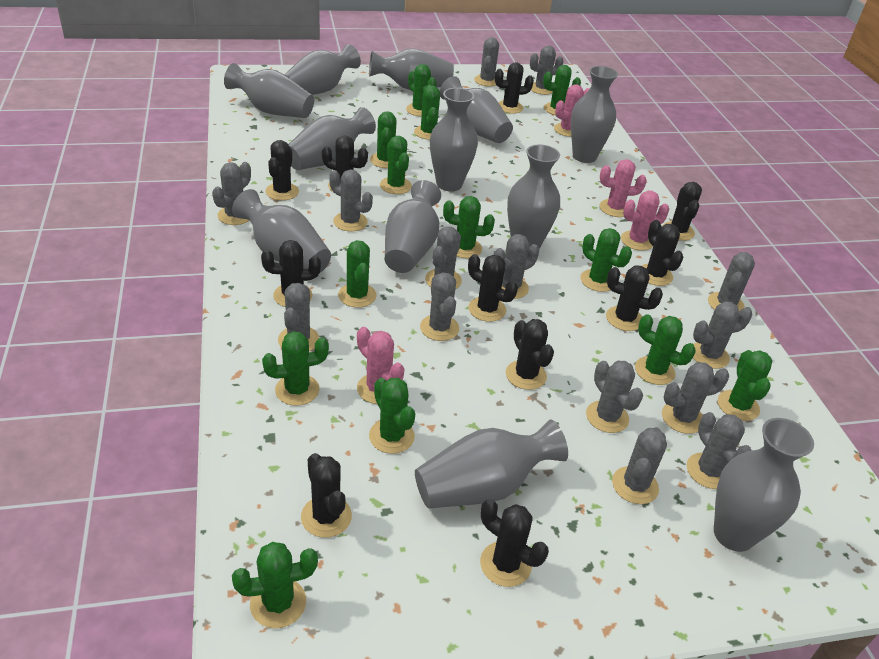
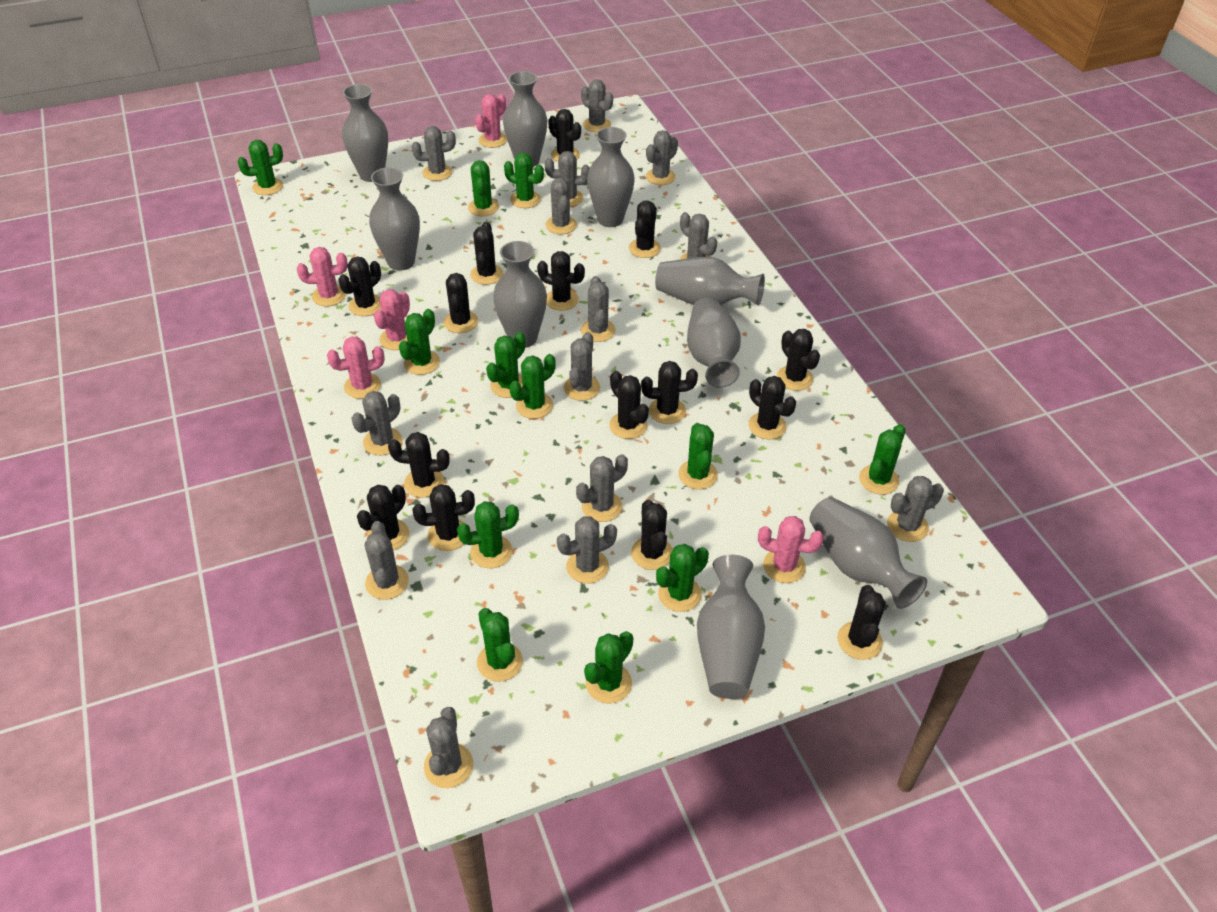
black cactus: [261,240,321,307] [265,140,299,201] [301,453,352,538] [322,136,368,192] [468,254,518,322] [480,499,549,587] [495,62,534,114] [506,319,554,390] [606,265,663,331] [642,220,683,286] [663,182,702,241] = 11 -> [338,256,381,316] [357,485,409,550] [388,432,450,497] [412,484,475,551] [444,273,478,333] [470,222,503,285] [537,251,585,311] [548,109,581,162] [609,371,649,439] [629,201,661,258] [631,500,673,570] [641,361,698,424] [748,376,796,439] [777,329,820,391] [837,585,886,660] = 15
green cactus: [232,542,318,628] [262,331,329,406] [338,240,377,308] [369,378,415,454] [370,111,397,168] [380,136,412,194] [406,64,436,117] [414,85,440,140] [443,196,495,259] [543,65,581,115] [581,228,632,292] [635,314,696,385] [718,350,772,421] = 13 -> [238,140,283,195] [399,309,440,375] [457,501,519,568] [468,160,499,216] [477,608,523,682] [486,332,526,398] [504,152,544,208] [509,354,556,419] [584,631,633,704] [656,544,709,612] [678,423,718,489] [859,424,906,495] = 12
grey vase: [224,63,314,118] [232,189,331,273] [284,44,361,95] [288,107,376,170] [369,49,454,90] [385,180,441,273] [415,419,568,509] [430,88,478,191] [440,76,513,143] [507,145,560,249] [571,66,618,163] [714,418,814,552] = 12 -> [342,84,388,182] [369,167,420,271] [493,241,547,348] [503,71,547,167] [587,127,635,227] [655,257,765,306] [687,297,741,388] [697,555,765,699] [809,497,927,609] = 9
pink cactus: [357,327,404,404] [554,84,589,137] [599,159,647,217] [621,190,669,251] = 4 -> [297,247,348,306] [327,336,385,399] [374,289,410,350] [475,94,507,148] [758,516,824,583] = 5

